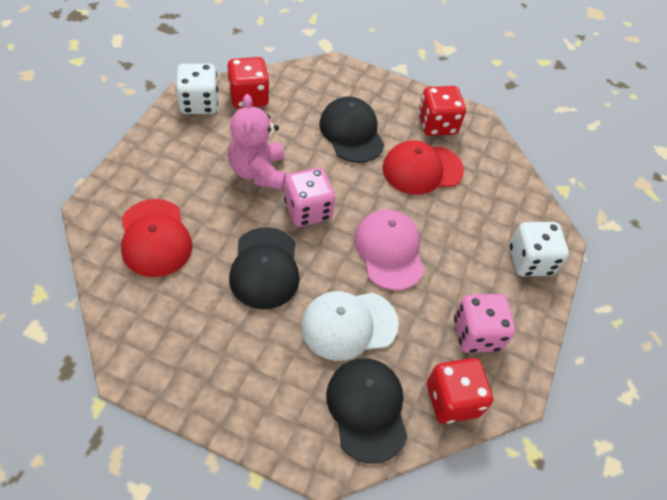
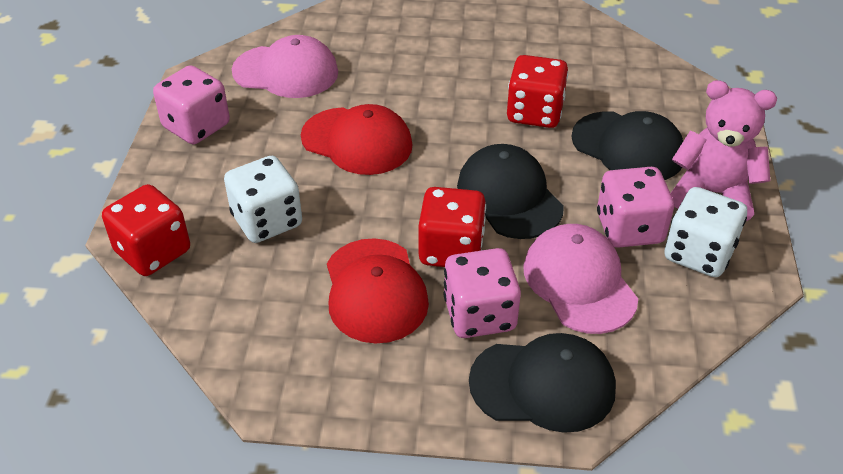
pink cap: [354,209,424,290] = 1 -> [232,35,338,98] [523,224,638,334] = 2
pink dice: [284,168,335,227] [454,294,515,353] = 2 -> [153,65,230,144] [444,248,521,338] [597,167,674,248] = 3
white cap: [301,291,399,361] = 1 -> none = 0

